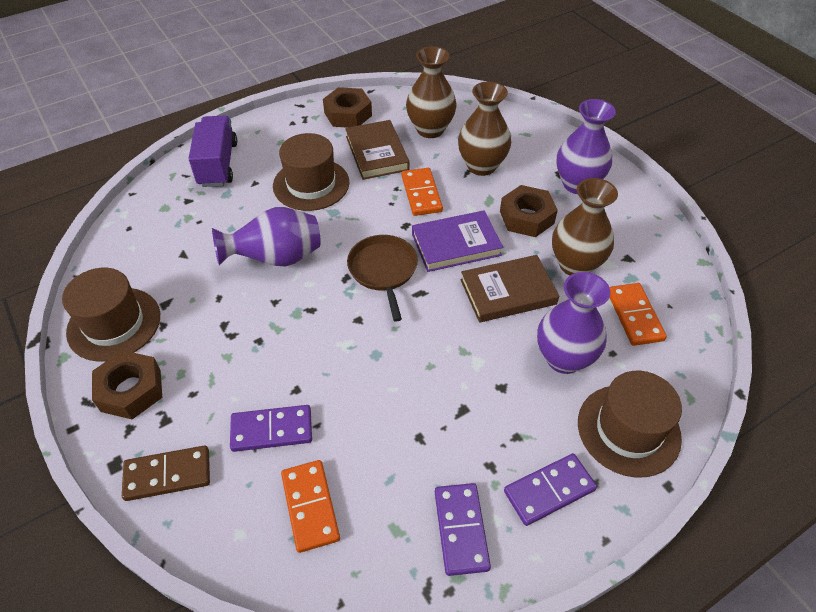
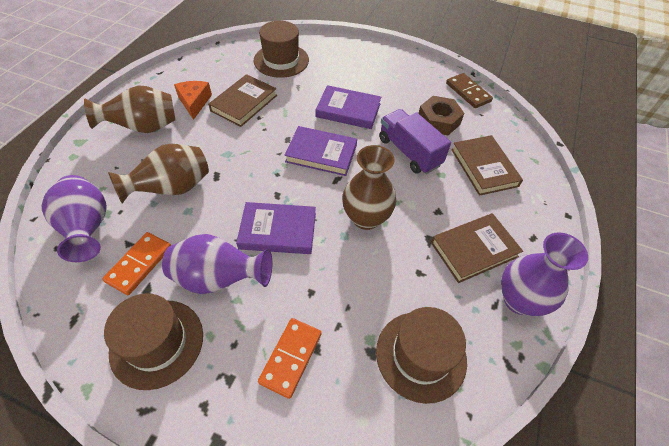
brown book: [345,120,410,180] [460,255,559,323] = 2 -> [208,74,277,127] [431,213,523,283] [451,135,523,196] = 3
brown nut: [92,350,162,419] [323,87,372,128] [500,185,558,237] = 3 -> [418,96,464,135] = 1
brown pan: [347,235,418,322] = 1 -> none = 0
orange cheese: none = 0 -> [174,81,212,120] = 1
orange domino: [281,460,340,553] [402,168,443,216] [609,283,667,346] = 3 -> [102,232,171,295] [258,318,322,399] = 2
purple book: [412,210,503,272] = 1 -> [236,202,316,254] [284,126,357,176] [316,85,381,129] = 3
purple domino: [230,405,312,452] [435,483,491,576] [504,453,597,526] = 3 -> none = 0

